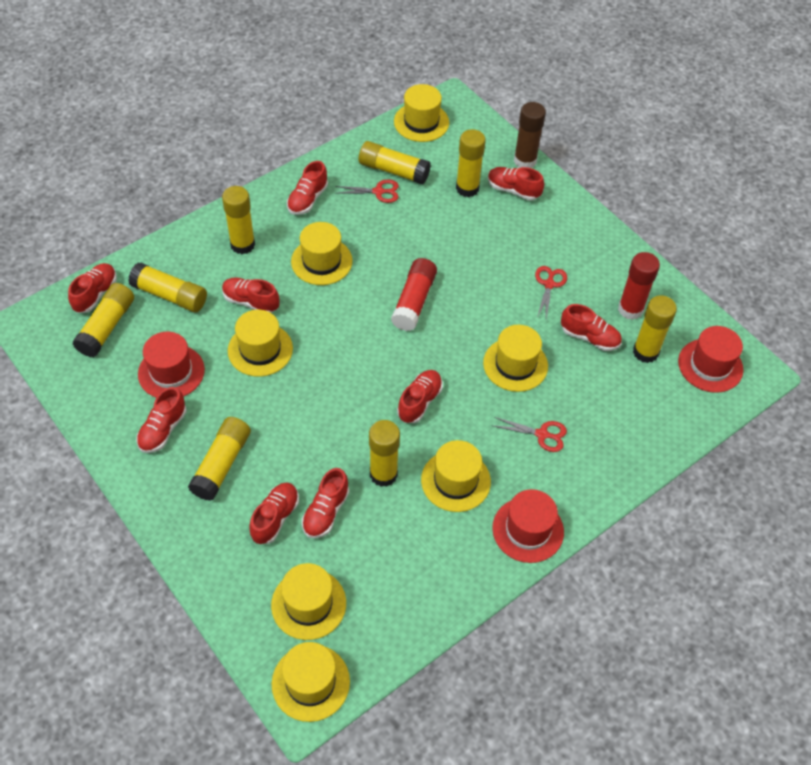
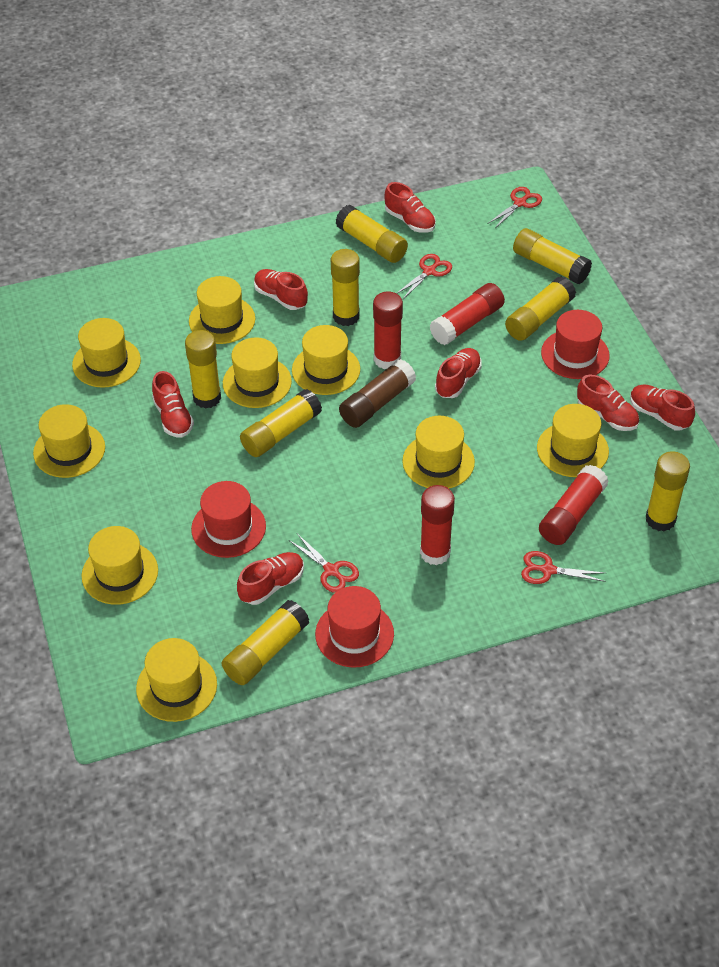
red glue stick: [391,258,437,331] [618,252,660,320] = 2 -> [373,292,403,369] [420,485,455,565] [430,283,505,345] [539,465,609,545] = 4
red scissors: [335,179,399,203] [494,417,567,452] [535,266,567,318] = 3 -> [289,534,359,593] [396,254,452,299] [489,187,542,228] [521,551,606,584] = 4
red shoe: [68,263,117,313] [136,387,187,453] [222,277,280,313] [249,482,299,544] [287,161,328,215] [302,468,349,538] [397,370,443,423] [488,167,544,201] [561,304,622,351] = 9 -> [152,371,194,437] [237,552,304,605] [254,269,308,310] [384,182,436,233] [435,348,482,398] [577,375,639,431] [630,384,695,431] = 7
yellow hat: [228,310,293,377] [271,563,346,640] [272,642,350,722] [291,222,352,285] [394,84,449,142] [421,440,491,512] [483,325,548,392] = 7 -> [33,404,105,478] [72,318,141,388] [82,526,158,605] [136,638,217,722] [189,276,255,344] [223,337,292,408] [292,325,360,395] [402,416,475,488] [537,404,609,477] = 9

